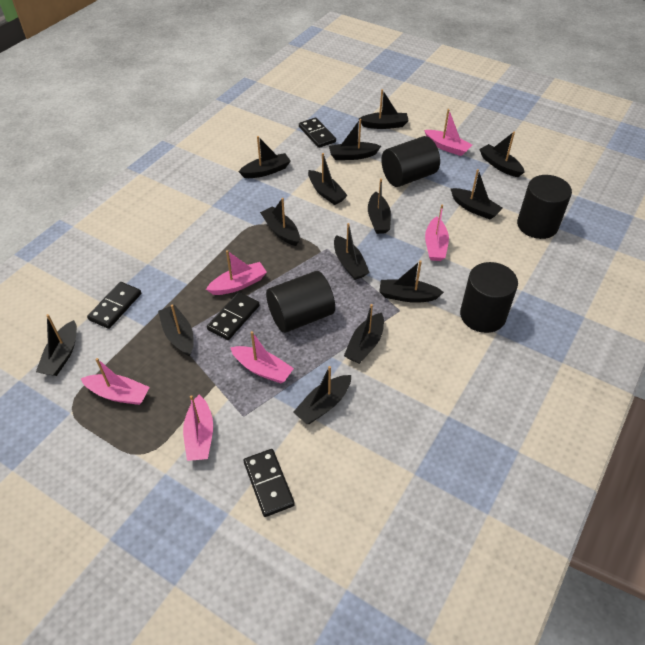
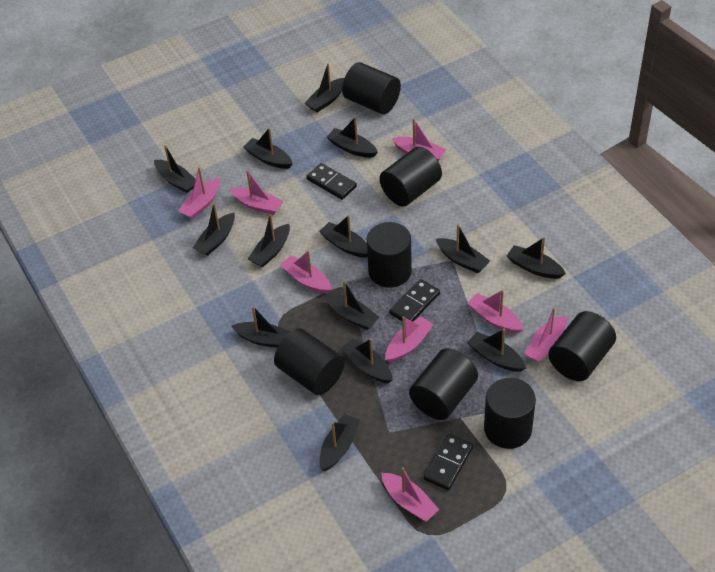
black cylinder: [266,271,335,333] [381,136,440,187] [460,262,518,333] [517,175,572,239] = 4 -> [274,328,345,395] [342,62,401,114] [367,222,412,288] [380,147,442,207] [409,348,478,420] [484,378,536,449] [548,311,616,381] = 7
black domino: [87,282,141,329] [207,292,259,340] [243,449,295,517] [299,117,336,148] = 4 -> [306,163,357,200] [389,279,440,322] [424,434,473,490] = 3
pink boat: [81,358,150,405] [183,395,213,461] [206,250,267,295] [230,331,294,383] [424,109,472,156] [425,204,449,261] = 6 -> [178,167,220,219] [230,170,284,215] [280,250,331,294] [382,467,439,522] [385,316,434,362] [392,118,446,161] [467,290,524,333] [524,308,567,363] = 8

